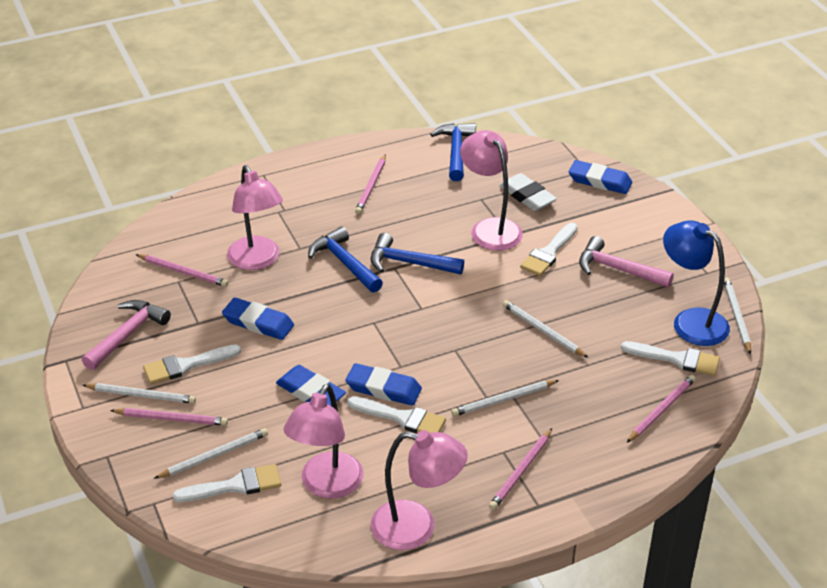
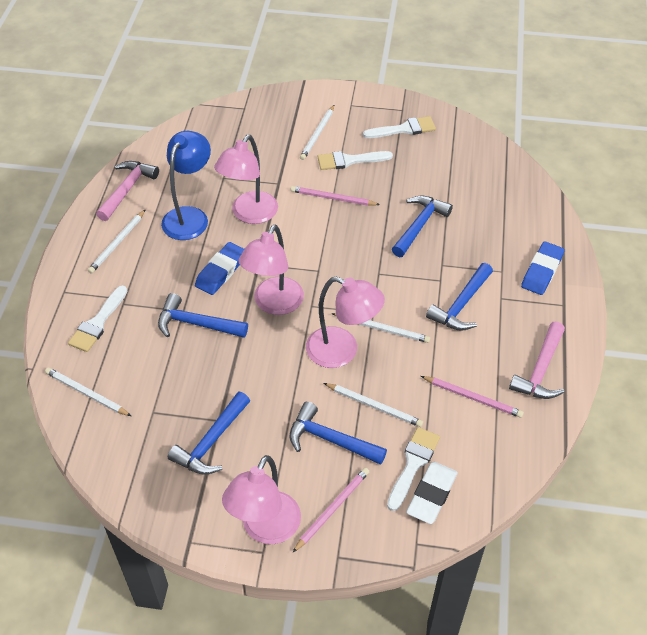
blue eraser: [222,297,294,340] [276,365,346,406] [345,363,422,406] [569,160,632,194] = 4 -> [195,242,244,295] [521,241,565,295] = 2
blue hammer: [308,226,383,293] [371,233,464,274] [430,123,476,181] = 3 -> [158,293,248,338] [168,392,250,475] [290,401,387,465] [392,196,453,257] [426,263,493,331] = 5
pink pencil: [110,408,228,426] [135,254,228,287] [355,154,386,214] [489,428,552,510] [627,375,696,443] = 5 -> [291,186,380,206] [292,468,369,553] [421,376,524,418] = 3
white brush: [143,345,241,384] [173,464,281,502] [347,396,446,433] [520,223,578,276] [621,341,720,376] = 5 -> [68,285,127,352] [318,151,393,170] [363,116,436,138] [387,427,440,511] = 4

